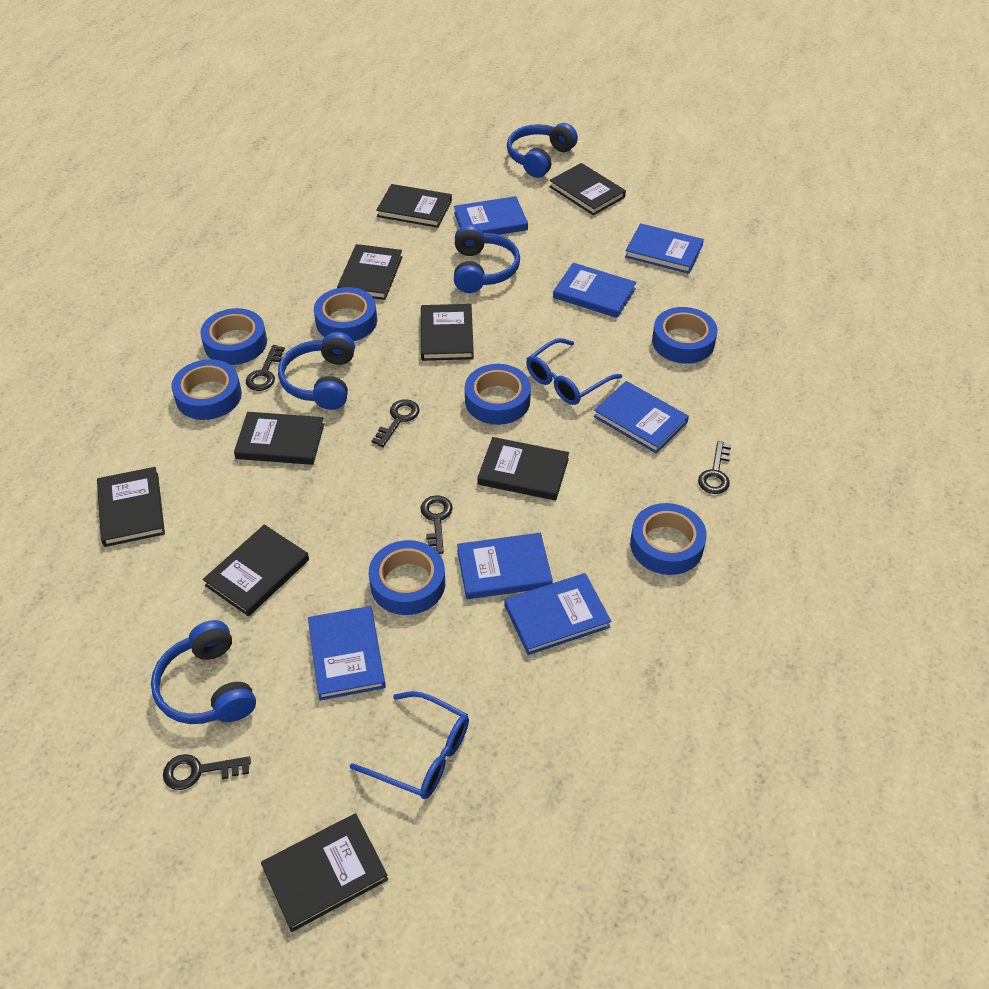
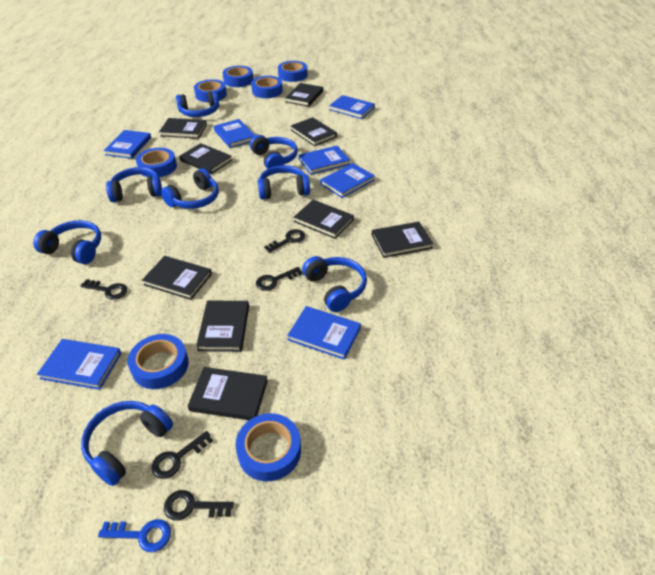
blue glasses: [350,691,469,799] [526,338,622,405] = 2 -> none = 0
blue headphones: [151,620,256,724] [278,332,355,410] [454,225,520,293] [507,123,578,178] = 4 -> [33,220,101,264] [81,401,173,486] [106,167,162,202] [161,168,219,209] [176,90,219,117] [250,135,298,169] [258,165,310,200] [302,256,367,312] = 8
blue key: none = 0 -> [98,519,171,552] = 1

